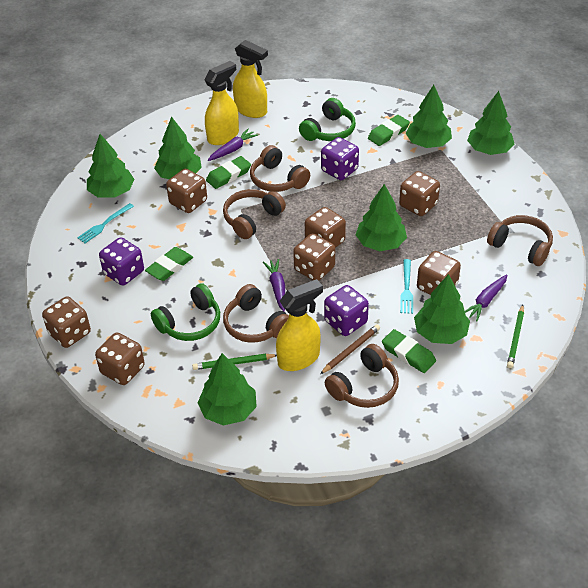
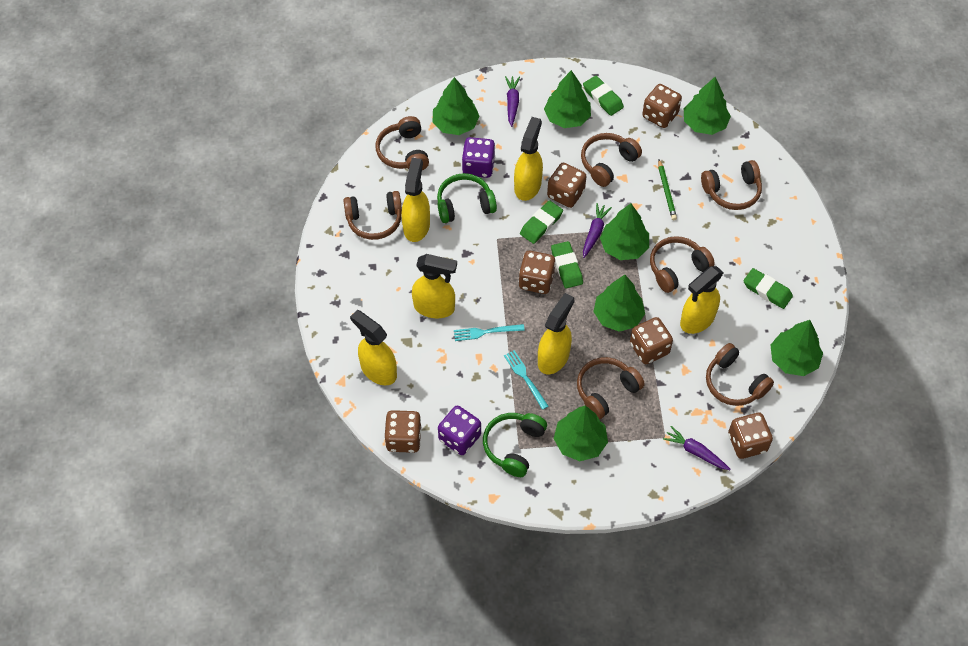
brown dice: [42,296,91,348] [95,333,145,385] [166,169,207,213] [293,233,335,281] [305,207,346,248] [399,171,440,216] [417,251,461,295] = 7 -> [385,410,422,453] [519,251,556,294] [547,163,586,208] [630,317,673,364] [642,84,682,128] [728,413,773,459] = 6
brown headphones: [223,189,286,239] [223,284,289,343] [250,145,310,192] [325,344,399,408] [487,215,553,266] = 5 -> [343,191,402,240] [375,116,429,170] [577,357,645,419] [581,133,642,187] [650,236,715,293] [701,160,762,210] [706,343,774,406] = 7
brown pencil: [320,324,380,374] = 1 -> none = 0
green pencil: [192,354,277,370] [507,305,524,368] = 2 -> [658,160,677,220] = 1
purple dice: [99,237,144,286] [321,137,359,180] [324,285,369,336] = 3 -> [438,405,481,455] [462,137,495,178] = 2
yellow spray bottle: [204,61,239,145] [233,40,268,118] [276,279,323,371] = 3 -> [350,310,397,385] [401,158,430,242] [412,254,457,318] [514,117,543,201] [538,293,574,374] [680,266,724,334] = 6

